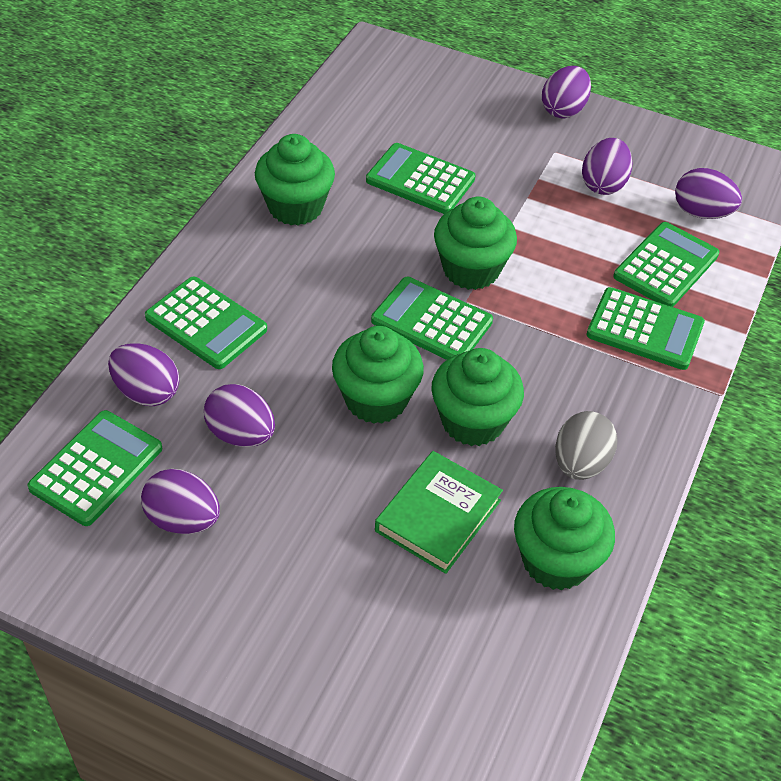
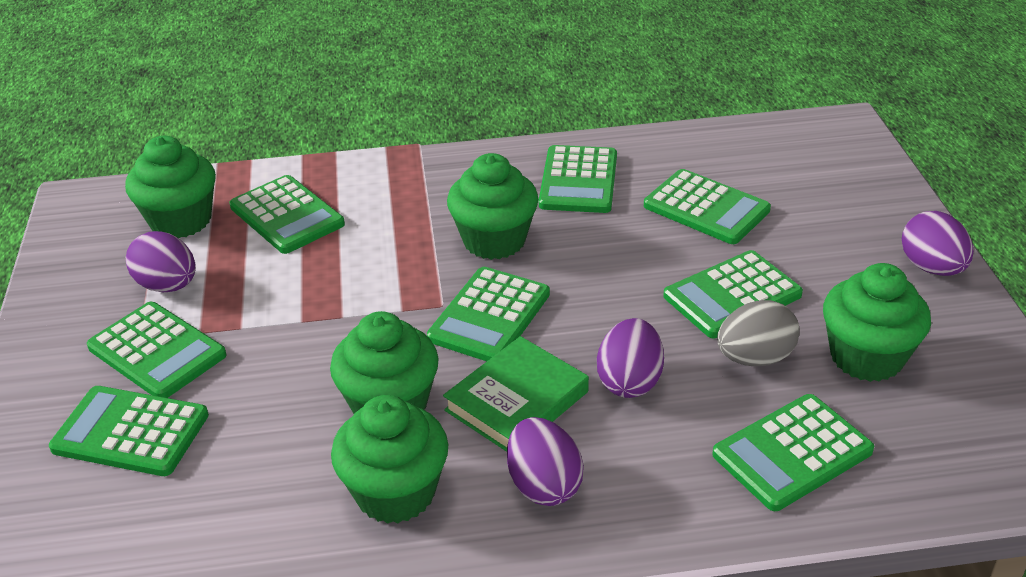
green calculator: [27,410,162,526] [145,276,267,369] [366,143,475,214] [371,277,493,360] [587,287,705,370] [613,222,719,307] = 6 -> [49,386,209,476] [87,302,226,398] [229,175,345,254] [427,267,550,361] [539,145,617,213] [644,169,771,244] [663,250,803,338] [712,394,874,511] = 8
purple egg: [108,343,179,406] [141,469,220,534] [204,384,275,447] [542,66,591,118] [582,138,632,195] [675,168,742,219] = 6 -> [126,231,196,292] [507,417,584,506] [597,318,664,398] [902,211,974,276] = 4

